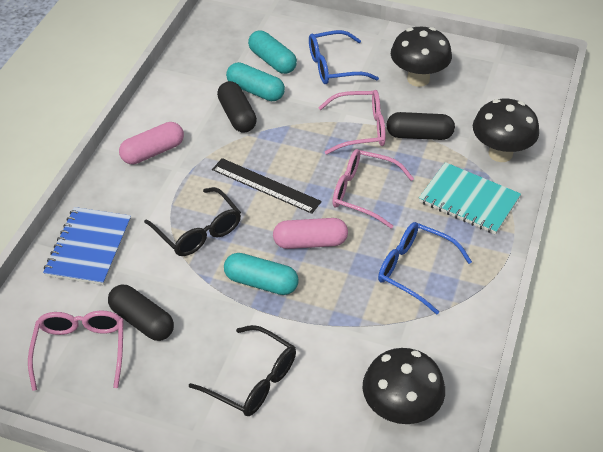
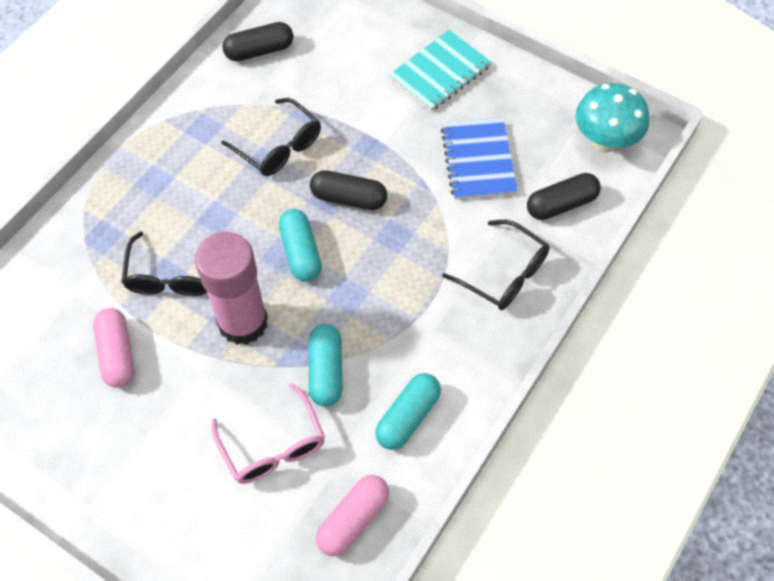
black glasses: [144,187,241,256] [189,325,296,416] = 2 -> [121,231,207,296] [221,98,321,176] [442,220,550,310] = 3
black mushroom: [362,348,445,424] [391,27,452,87] [473,99,539,162] = 3 -> none = 0
black ruler: [212,158,322,214] = 1 -> none = 0
blue glasses: [309,30,379,84] [378,222,472,314] = 2 -> none = 0
pink glasses: [28,310,124,391] [318,90,386,155] [333,149,414,229] = 3 -> [212,383,325,484] = 1
pink glue stick: none = 0 -> [195,232,268,345] = 1
turquoise mushroom: none = 0 -> [576,83,649,153] = 1

